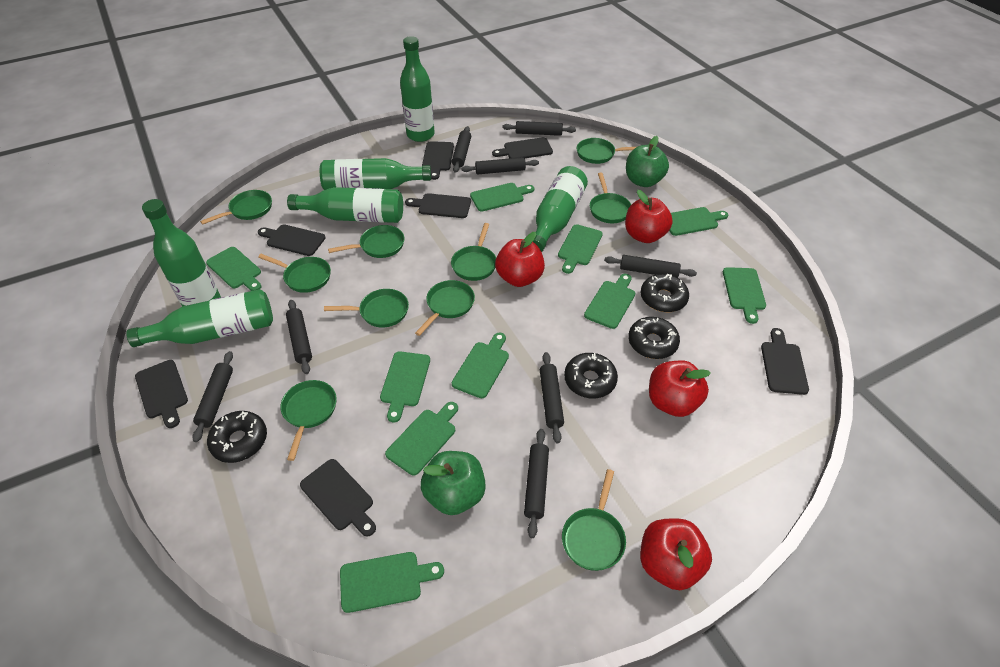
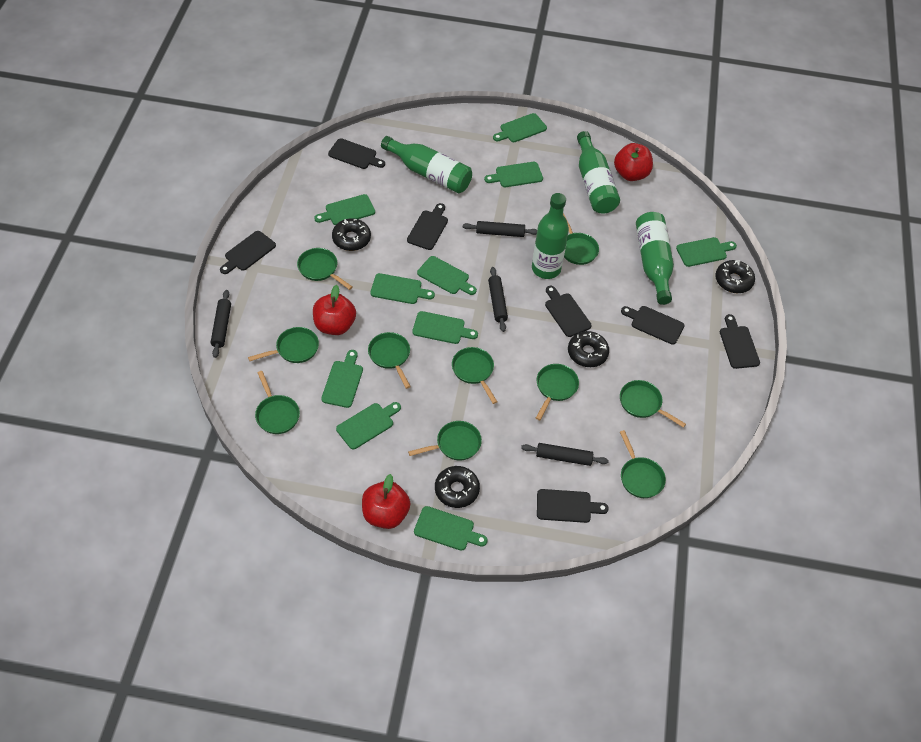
black rolling pin: [192,351,233,442] [286,300,312,374] [452,126,471,173] [461,157,539,175] [503,121,576,136] [524,429,549,538] [540,352,564,443] [604,255,697,278] = 8 -> [211,290,231,358] [463,221,537,237] [488,267,508,332] [521,443,609,466] = 4
green apple: [421,451,486,515] [626,136,669,187] = 2 -> none = 0
green bottle: [126,289,273,347] [142,199,221,306] [287,187,403,223] [320,158,431,190] [400,36,435,142] [533,166,588,252] = 6 -> [381,136,472,193] [532,193,569,279] [577,131,620,213] [636,212,674,305] = 4
red apple: [495,232,545,287] [625,190,673,243] [640,518,712,590] [649,360,711,417] = 4 -> [313,285,356,335] [362,474,410,529] [614,143,653,181] = 3

